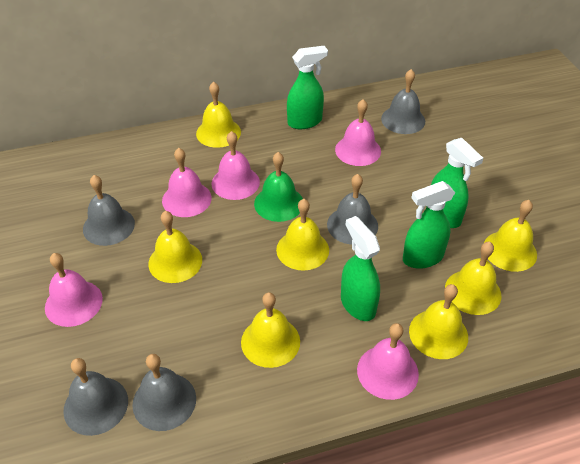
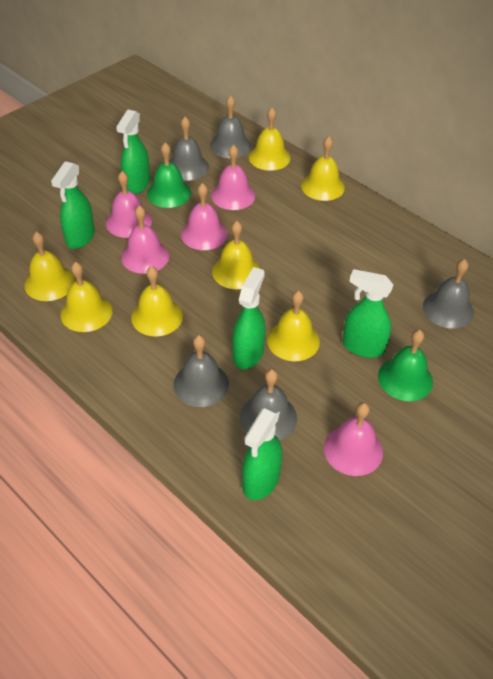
green bell: [254,152,303,222] = 1 -> [147,142,191,208] [378,330,433,401] = 2
green spray bottle: [287,46,328,129] [341,216,380,321] [403,181,455,269] [431,138,483,228] = 4 -> [51,161,95,249] [116,110,150,194] [232,267,265,369] [242,407,282,500] [342,269,393,358] = 5

